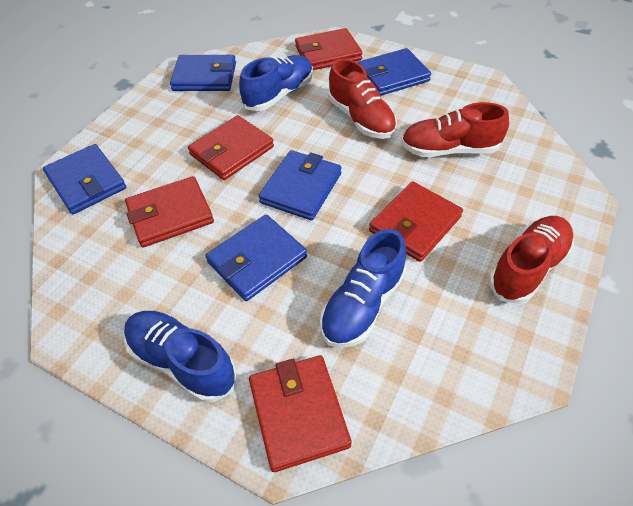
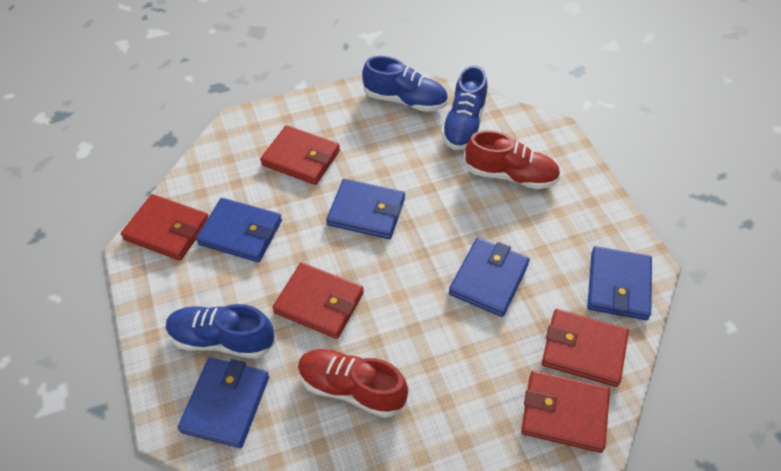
red shoe: [328,59,397,139] [401,102,509,157] [489,216,574,304] = 3 -> [298,349,408,418] [465,130,560,189] = 2

